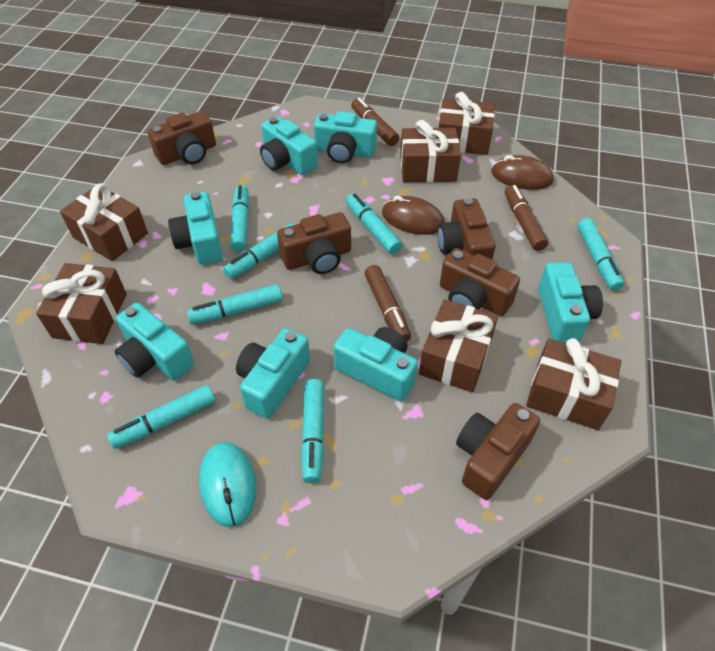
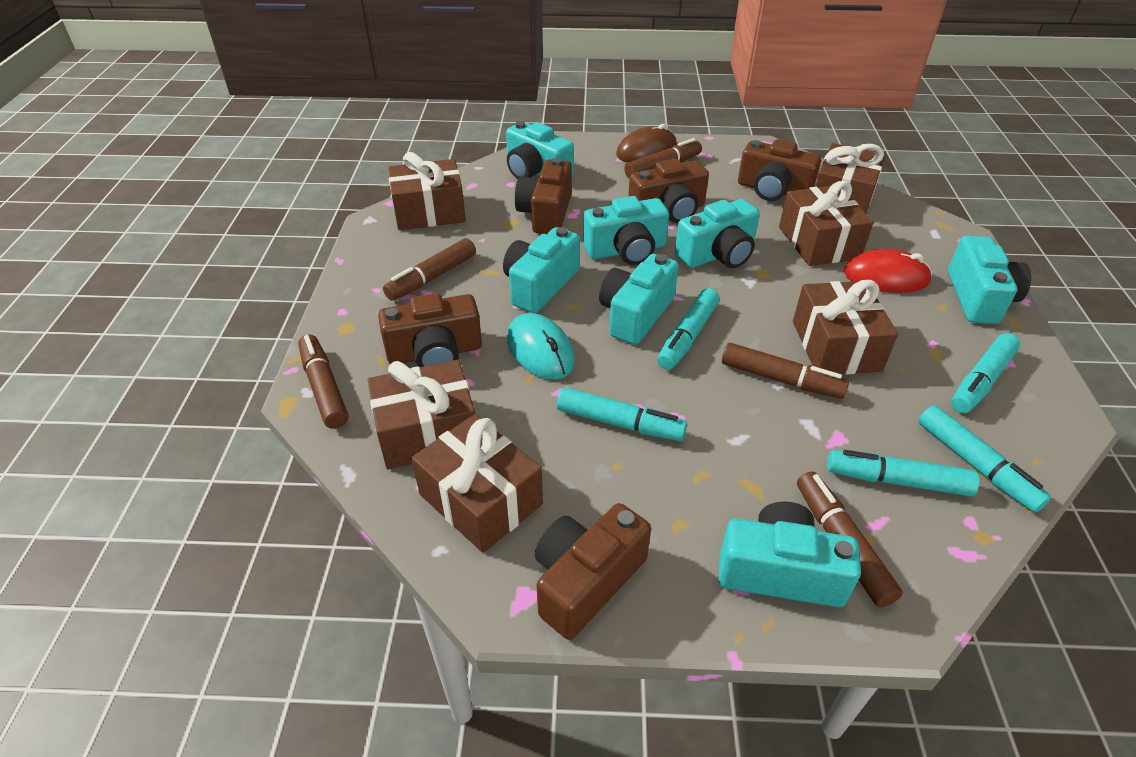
brown marker: [351,98,399,146] [364,265,411,342] [505,185,548,251] = 3 -> [298,334,349,429] [383,238,476,301] [624,138,702,179] [722,343,849,399] [797,472,903,607] = 5
brown mouse: [382,196,445,235] [491,155,554,190] = 2 -> [616,124,677,162] = 1
red mouse: none = 0 -> [844,249,932,293] = 1
turquoise marker: [107,385,216,449] [187,284,282,324] [223,223,295,279] [230,185,249,252] [301,379,324,483] [346,194,402,254] [577,218,624,291] = 7 -> [557,387,687,441] [657,288,720,370] [827,450,980,496] [918,405,1051,512] [951,333,1020,413] = 5

